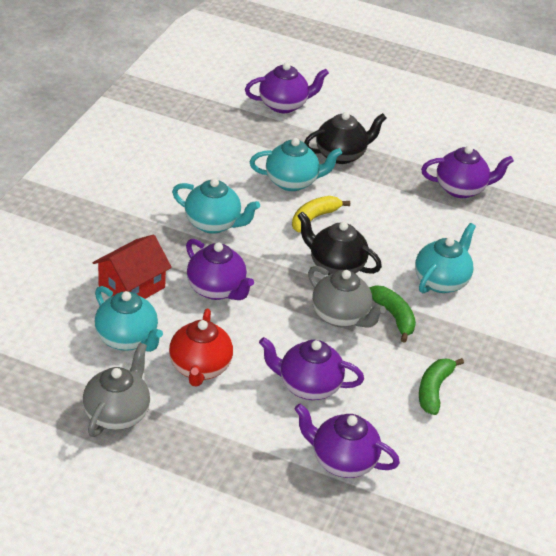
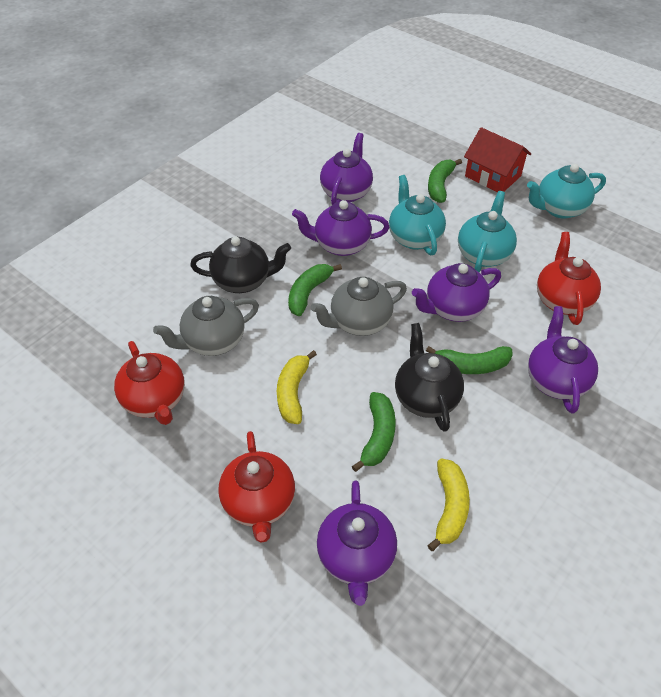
green banana: [369,285,416,343] [419,358,464,415] = 2 -> [288,264,342,316] [352,392,396,472] [426,346,512,374] [428,159,462,203] = 4
red teapot: [169,309,233,387] = 1 -> [114,341,185,425] [218,431,295,543] [537,232,601,325] = 3
turquoise teapot: [95,286,163,352] [172,178,260,234] [250,138,342,191] [415,223,476,293] = 4 -> [389,175,446,256] [458,191,517,272] [527,164,606,219] = 3
yellow banana: [292,196,350,232] = 1 -> [277,350,317,424] [427,458,470,551] = 2

